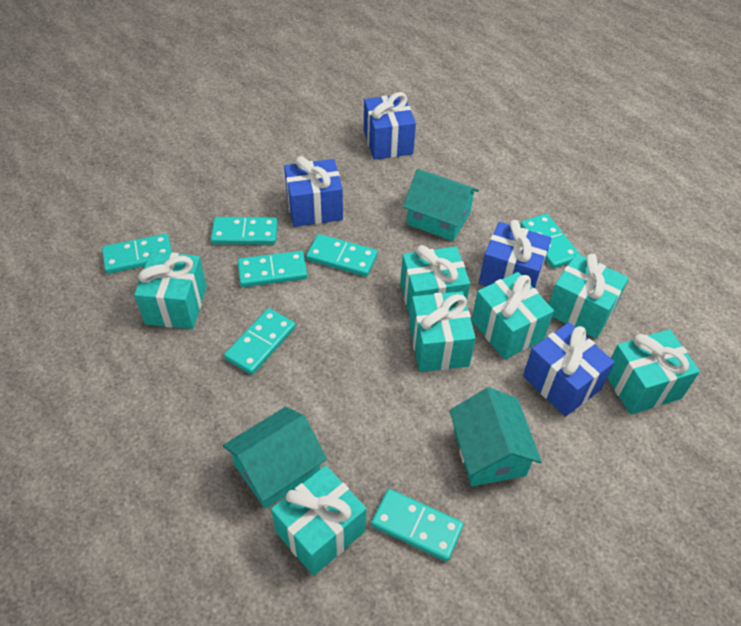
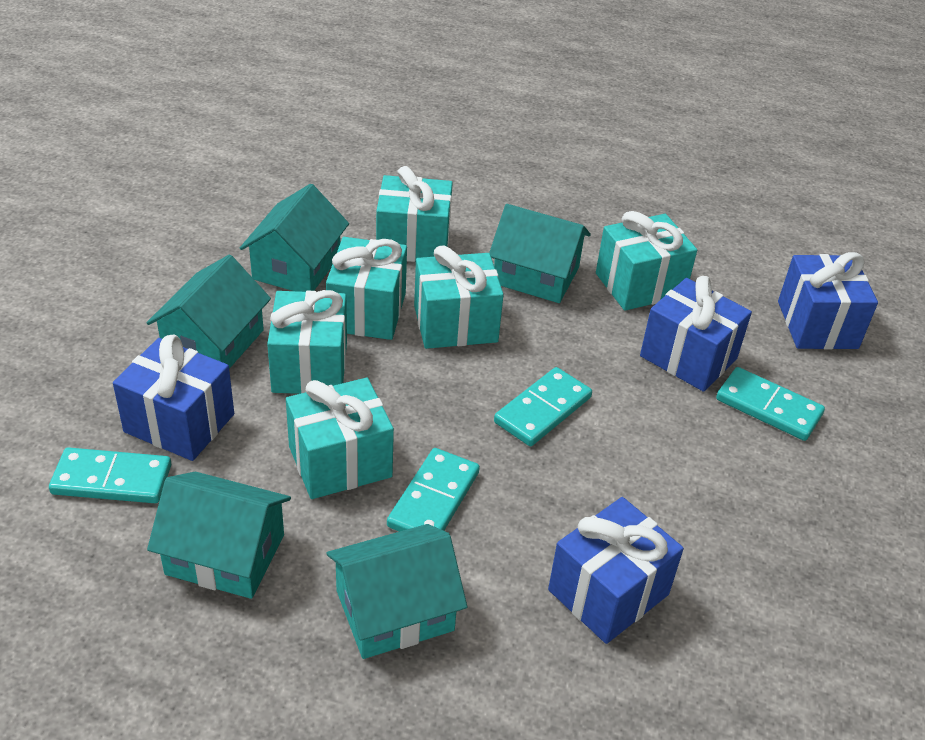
turquoise domino: [102,234,172,274] [211,217,278,245] [224,308,295,375] [238,251,307,287] [306,234,378,277] [371,489,464,561] [520,214,580,269] = 7 -> [49,447,171,503] [387,448,480,532] [494,367,592,446] [716,367,825,441] = 4
turquoise gift: [134,251,207,329] [271,465,366,576] [400,245,470,315] [409,291,476,372] [472,272,554,360] [549,253,629,339] [607,329,700,414] = 7 -> [267,290,347,394] [286,378,394,499] [326,237,407,340] [376,166,453,262] [414,245,504,349] [596,211,697,311] = 6
turquoise house: [223,407,327,509] [403,169,479,241] [449,387,542,486] = 3 -> [147,255,271,369] [147,472,291,599] [240,184,349,292] [327,524,467,659] [489,204,591,303] = 5

